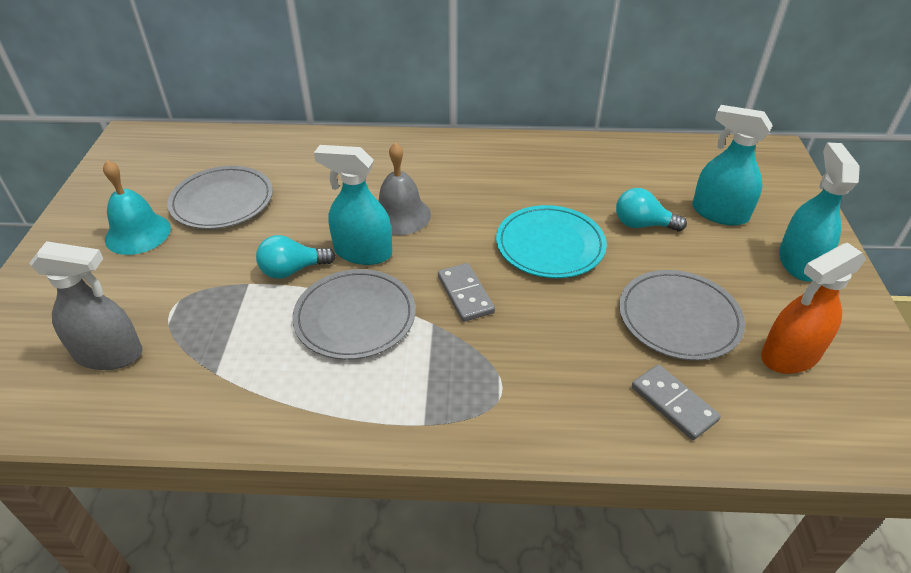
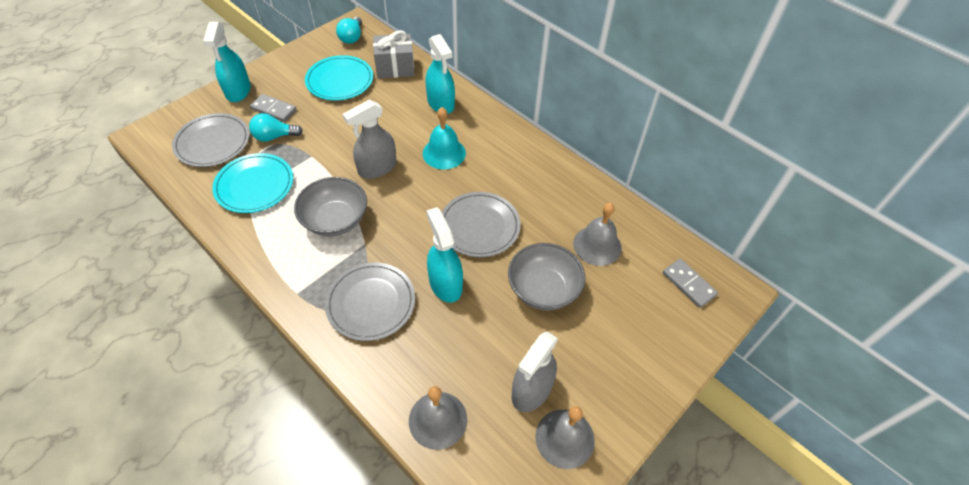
grey bell: [379,142,431,235] = 1 -> [409,386,467,450] [535,406,595,469] [573,203,622,266] = 3
grey bowl: none = 0 -> [294,177,367,236] [508,243,585,311] = 2
grey gift: none = 0 -> [373,30,415,78] = 1
grey spray bottle: [29,241,143,370] = 1 -> [343,100,397,179] [512,332,558,412] = 2
orange spray bottle: [761,243,866,374] = 1 -> none = 0
turquoise plate: [496,205,607,278] = 1 -> [212,153,293,213] [305,55,373,101] = 2

